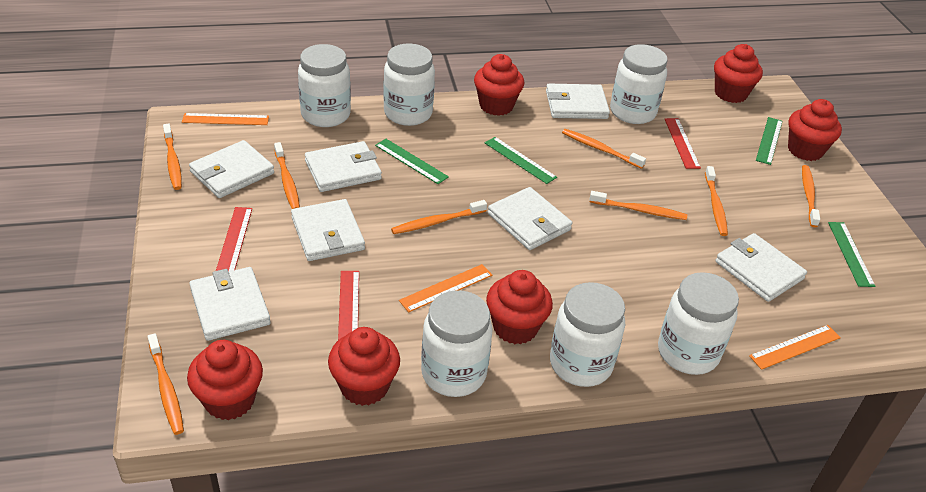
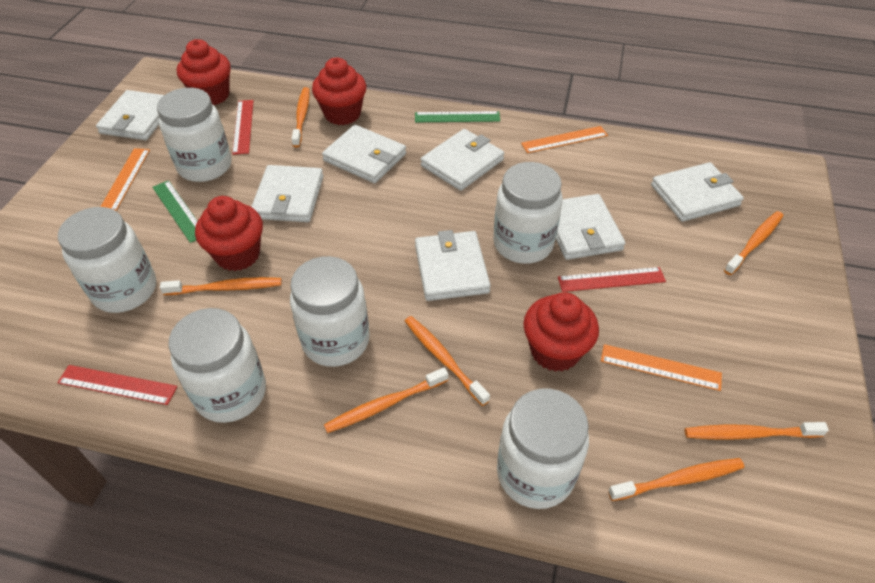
green ruler: [375,139,449,184] [485,137,557,184] [756,117,783,165] [828,222,875,287] = 4 -> [152,180,197,243] [415,111,500,122] = 2
orange toothbrush: [147,333,184,435] [163,124,182,190] [274,142,300,209] [391,200,487,234] [562,129,646,169] [589,191,687,220] [705,166,728,236] [802,165,820,227] = 8 -> [160,277,282,295] [292,87,309,147] [324,367,448,433] [405,316,490,406] [608,458,744,501] [685,422,829,440] [724,211,783,275] = 7
red cupcake: [187,340,263,420] [328,327,400,406] [474,54,524,116] [486,270,553,344] [714,44,763,103] [788,99,842,161] = 6 -> [177,39,231,105] [195,196,263,271] [312,57,366,125] [523,292,599,372] = 4

